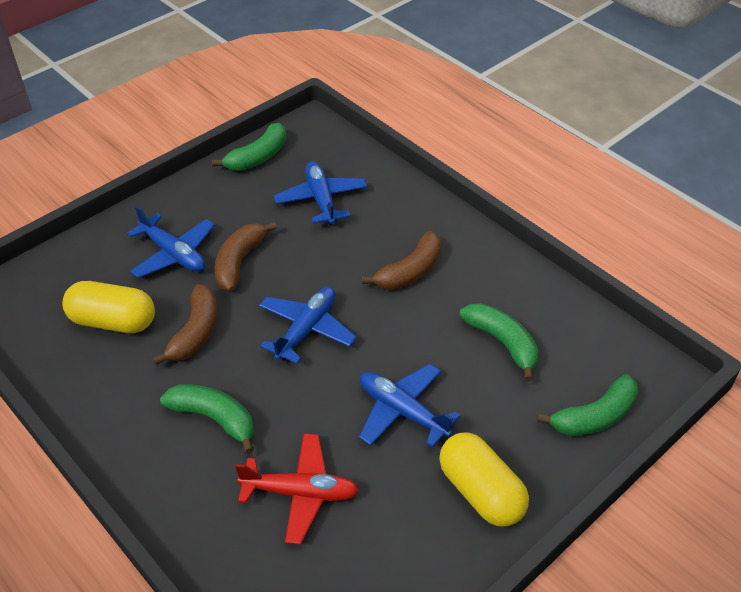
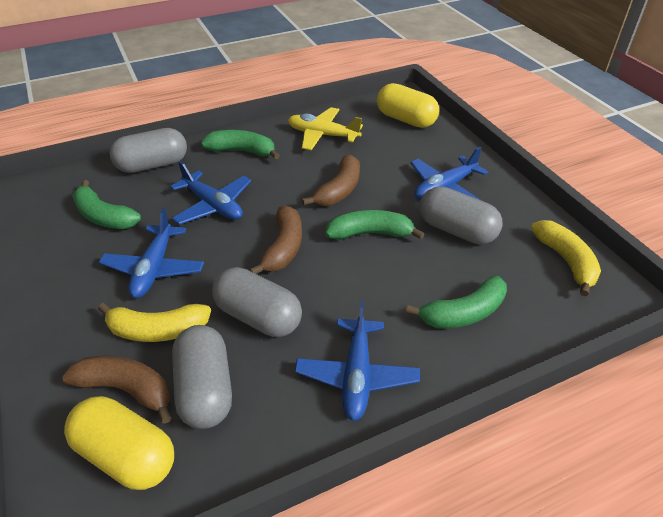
grey capsule: none = 0 -> [110,128,187,173] [172,325,232,429] [212,267,302,337] [419,186,502,245] = 4
red plane: [235,434,359,545] = 1 -> none = 0
yellow banana: none = 0 -> [98,303,211,342] [531,220,601,297] = 2
yellow plane: none = 0 -> [288,107,363,150] = 1

